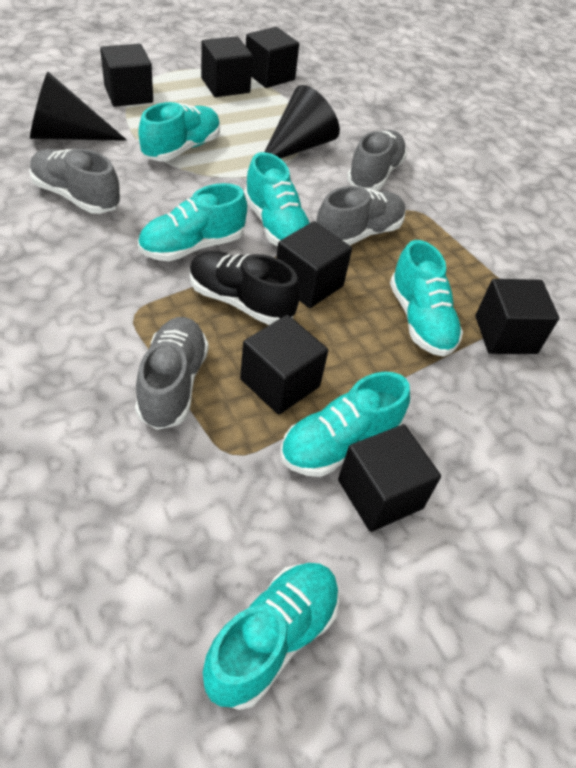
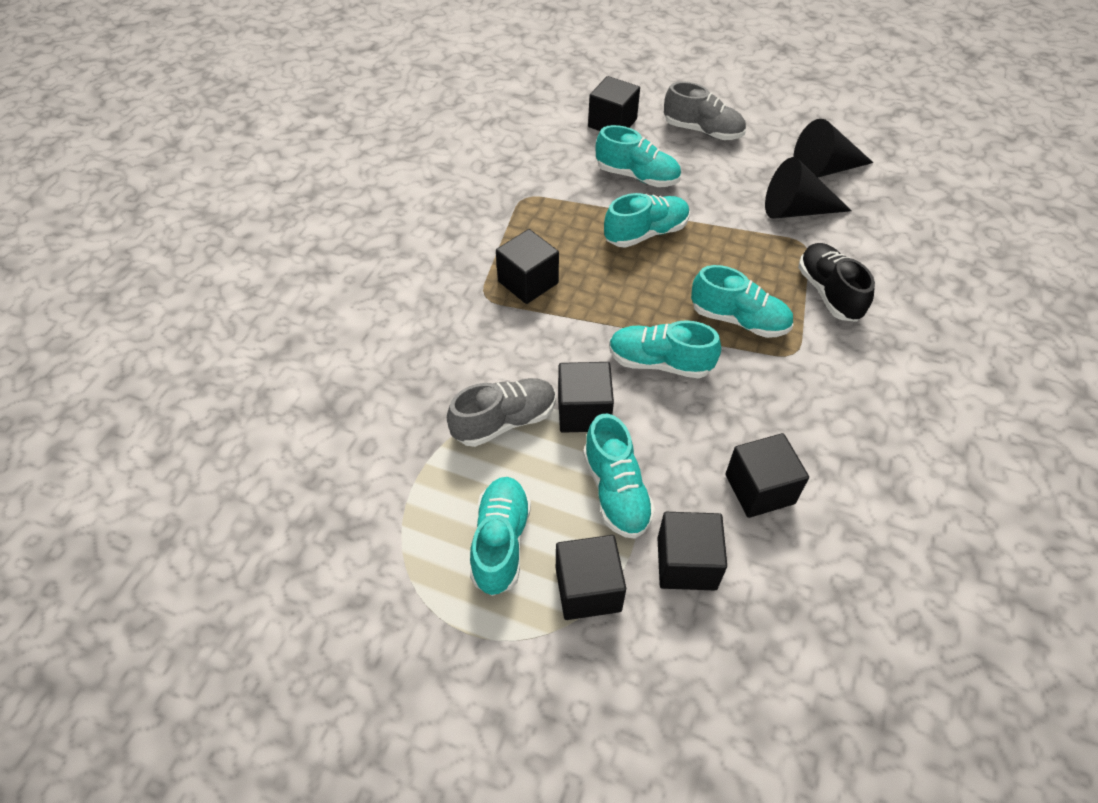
black cube: [100,44,153,107] [201,36,253,97] [240,315,328,415] [246,27,299,88] [276,221,352,308] [338,424,441,532] [475,279,559,354] = 7 -> [496,229,559,304] [556,535,626,620] [558,362,614,433] [588,76,640,131] [657,512,727,590] [725,433,809,518] = 6
grey shoe: [29,149,120,214] [135,317,209,430] [316,186,406,245] [347,130,407,191] = 4 -> [447,378,556,447] [664,81,746,140] = 2

